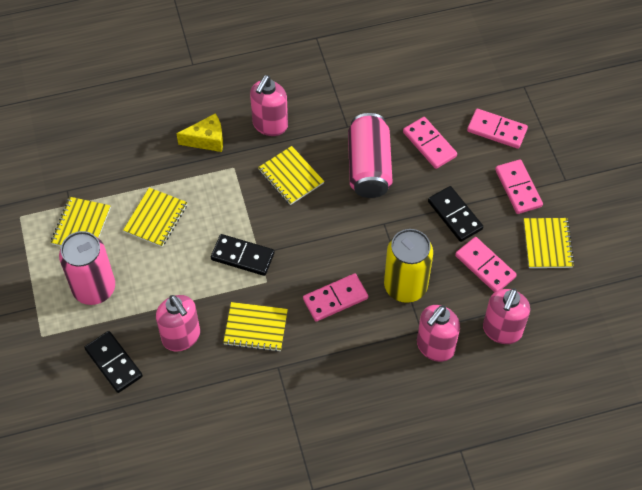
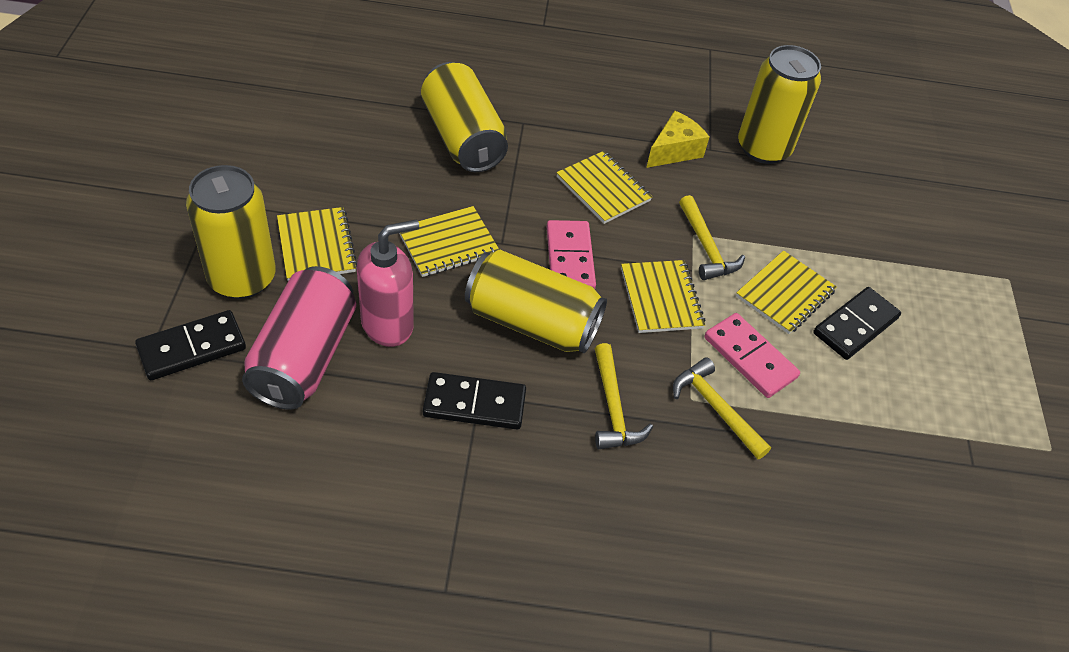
pink can: [59,231,115,305] [348,113,392,198] = 2 -> [242,266,356,410] = 1
pink domino: [303,273,368,322] [403,117,457,169] [455,237,517,292] [467,109,528,149] [495,159,543,214] = 5 -> [547,220,596,289] [704,313,800,398] = 2
pink soap dispenser: [156,295,200,352] [250,75,288,136] [417,305,460,362] [483,288,530,344] = 4 -> [357,219,419,347] = 1
yellow can: [384,229,433,303] = 1 -> [186,165,276,299] [421,62,508,172] [465,250,607,353] [738,45,821,164] = 4
yellow hammer: none = 0 -> [595,343,653,449] [673,357,771,459] [679,195,745,280] = 3

